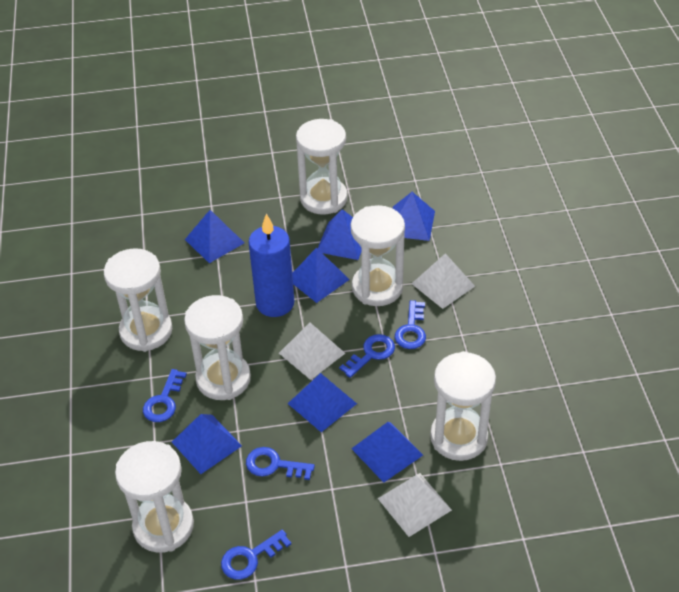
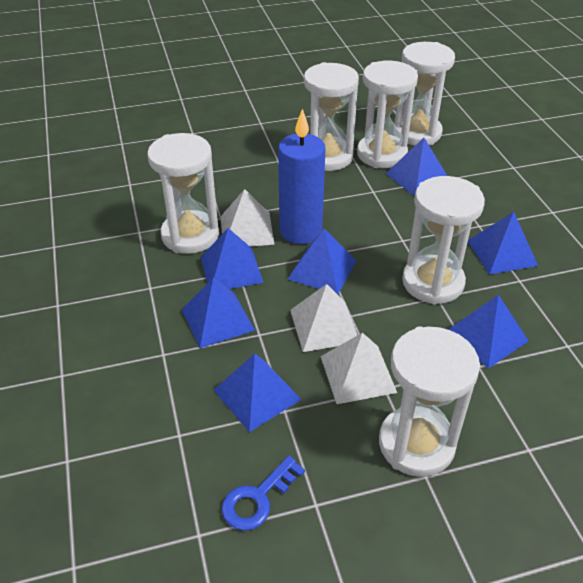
blue key: [143,369,187,422] [221,529,291,580] [246,447,315,480] [339,334,395,378] [395,300,426,349] = 5 -> [222,456,305,531] = 1

